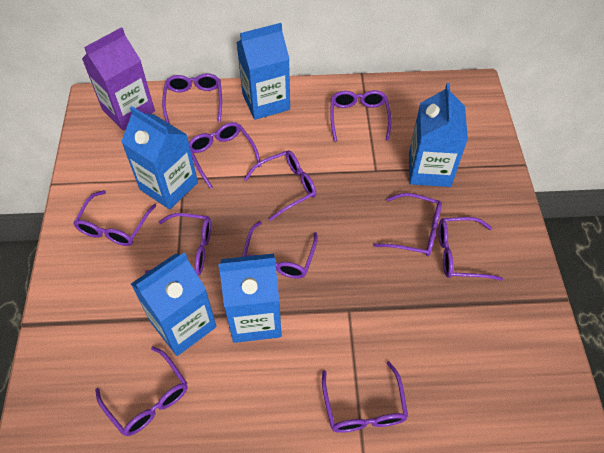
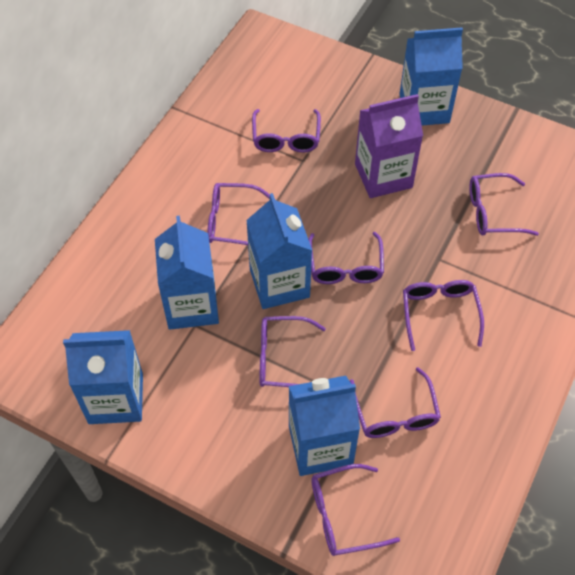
purple glasses: [73,190,156,246] [95,347,188,436] [145,213,211,275] [162,73,222,124] [189,122,262,188] [242,221,318,278] [244,150,316,221] [322,361,408,433] [330,90,392,141] [374,193,442,256] [438,217,503,281] = 11 -> [207,183,270,245] [252,109,321,153] [260,316,326,387] [308,232,384,284] [311,464,400,556] [350,367,441,438] [403,280,484,351] [469,173,539,236] = 8

